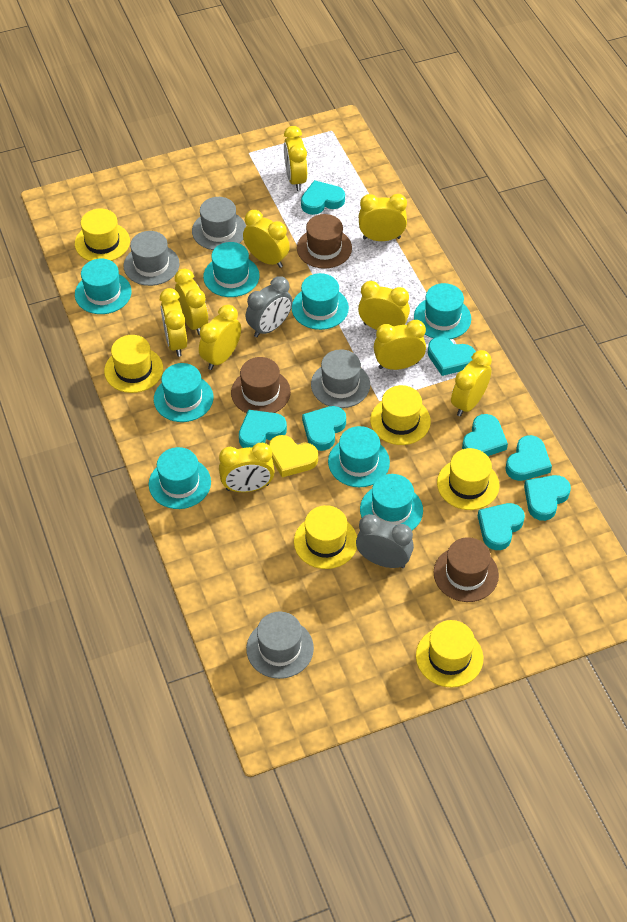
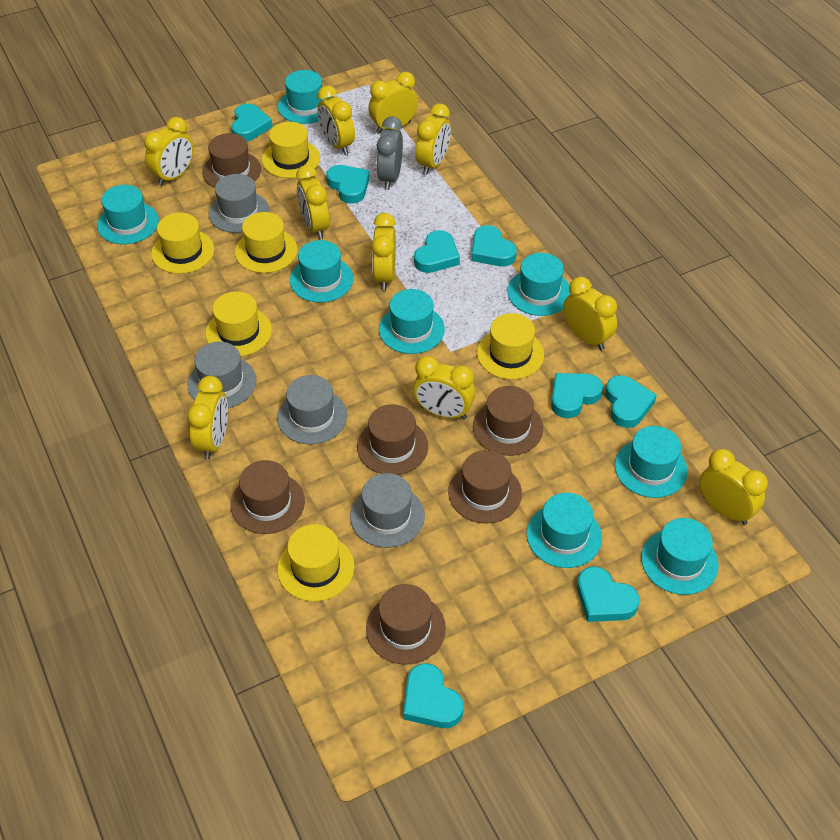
brown hat: [231,357,291,413] [297,214,352,269] [433,537,499,602] = 3 -> [202,133,261,188] [231,460,305,534] [357,404,428,475] [366,584,446,665] [448,450,522,523] [473,386,543,456] = 6
grey clock: [246,276,292,338] [356,514,414,568] = 2 -> [377,116,403,190] = 1
yellow heart: [269,435,318,477] = 1 -> none = 0

